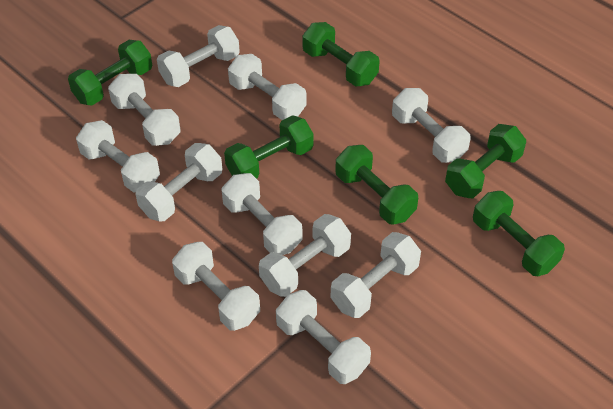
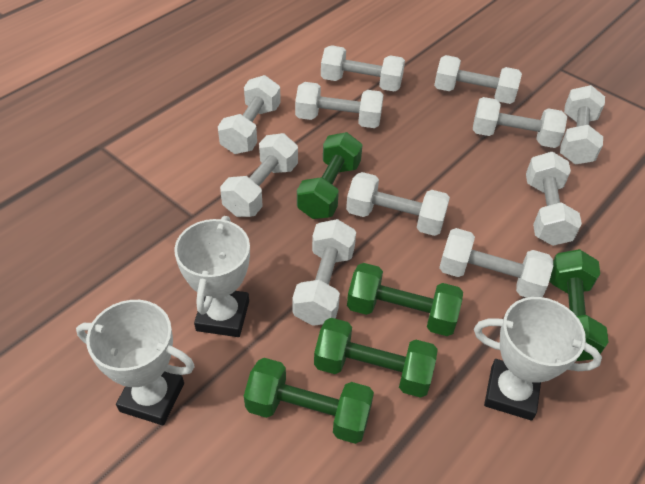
green dumbbell: [68,40,152,105] [224,115,314,179] [303,22,380,86] [335,145,418,224] [445,124,526,198] [473,191,565,276] = 6 -> [244,358,374,444] [297,132,362,219] [314,318,438,398] [347,263,463,336] [550,249,609,361] = 5
white trophy: none = 0 -> [76,300,195,425] [174,216,250,337] [474,297,602,421] = 3

